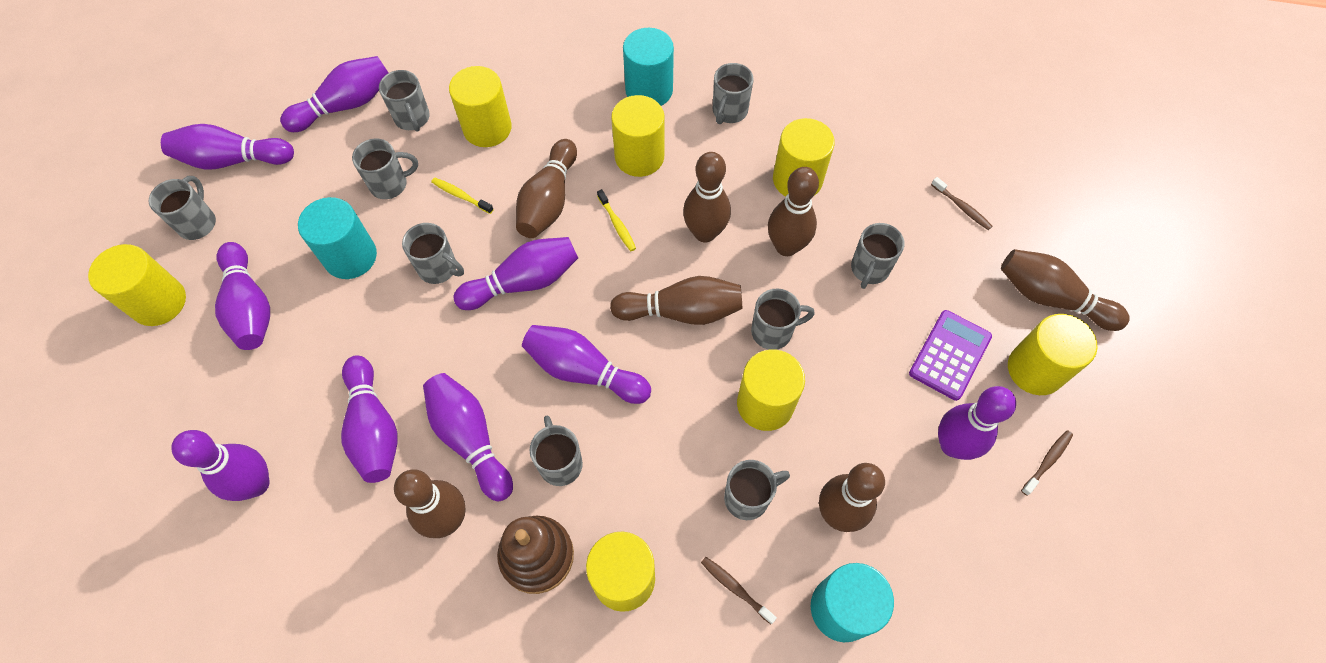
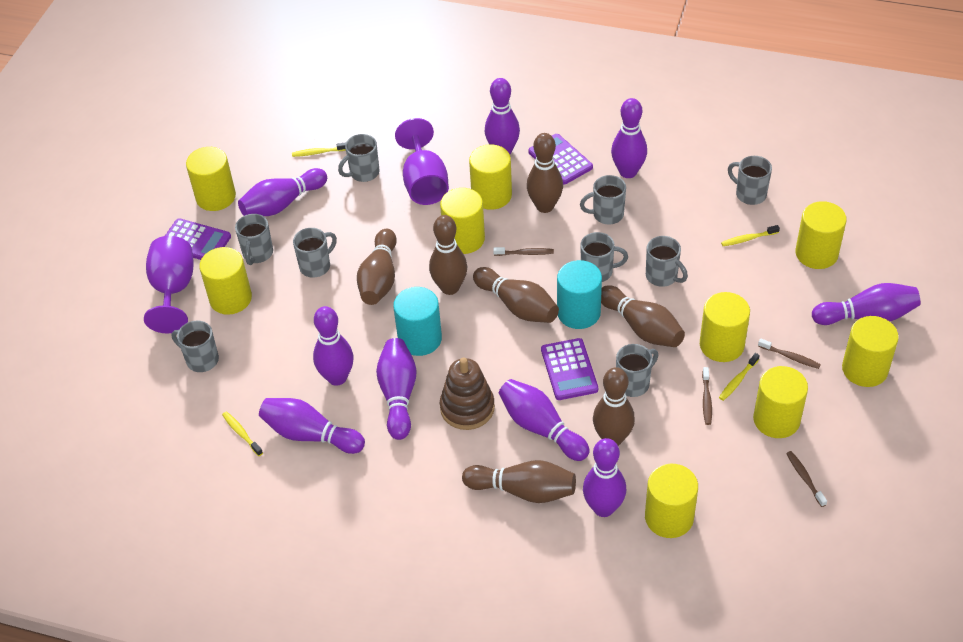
brown toothbrush: [701,557,777,624] [931,177,992,230] [1021,430,1073,496] = 3 -> [493,247,554,256] [702,367,712,425] [758,338,821,369] [786,451,827,507] = 4
purple calculator: [909,310,992,401] = 1 -> [165,218,231,260] [528,134,593,184] [541,338,598,400] = 3
purple goblet: none = 0 -> [144,236,194,333] [395,118,449,205] = 2
turquoise cylinder: [298,197,377,279] [623,28,674,106] [811,563,894,642] = 3 -> [393,287,442,356] [557,260,602,329] = 2
yellow cylinder: [88,244,186,326] [449,66,512,147] [586,532,655,612] [611,95,665,177] [737,349,805,431] [773,118,835,197] [1008,314,1097,395] = 7 -> [186,147,236,211] [199,247,252,315] [440,188,485,254] [469,144,512,210] [645,464,698,538] [700,292,750,362] [753,366,808,438] [795,201,847,269] [842,316,899,387] = 9
yellow toothbrush: [431,178,494,214] [597,189,636,251] = 2 -> [222,412,263,456] [292,142,346,157] [719,353,760,401] [721,225,780,246] = 4

